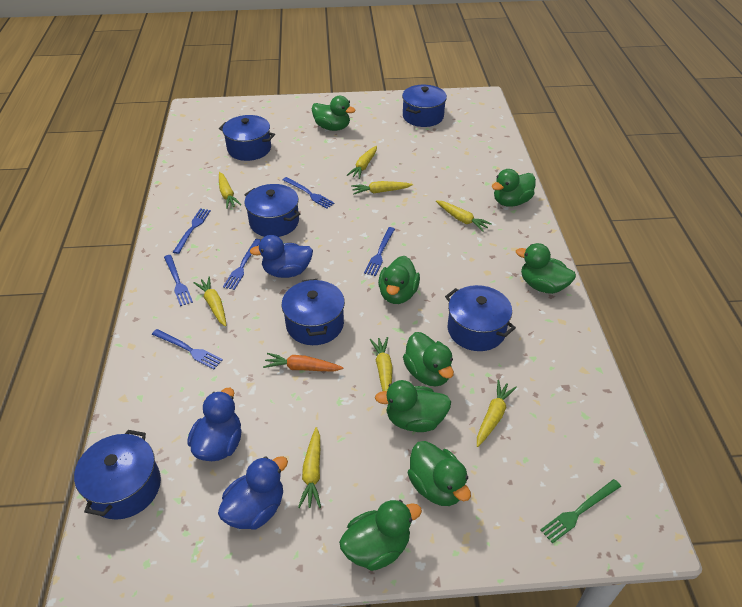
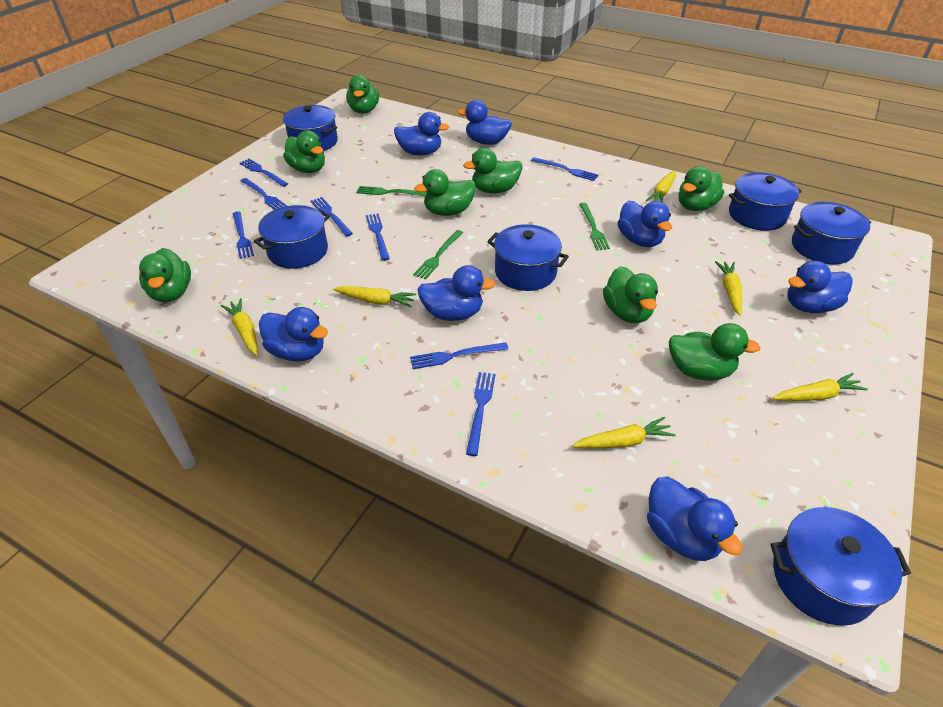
blue duck: [187,388,242,461] [218,456,288,530] [250,235,313,278] = 3 -> [259,307,328,361] [394,112,449,156] [417,265,495,321] [458,100,512,145] [618,200,672,247] [647,477,743,561] [787,261,853,313] = 7
blue fork: [152,329,223,369] [164,255,193,306] [173,208,211,254] [223,239,260,290] [283,177,335,209] [364,227,395,276] = 6 -> [233,211,254,259] [240,159,288,187] [241,178,287,210] [311,197,353,237] [366,213,390,261] [410,343,509,369] [466,372,496,456] [531,157,599,181] = 8
green fork: [540,479,621,544] = 1 -> [356,186,427,196] [413,230,463,279] [579,203,610,250] = 3
orange carrot: [263,353,343,371] = 1 -> none = 0
yellow carrot: [193,277,226,327] [219,172,241,209] [298,427,321,508] [347,146,377,179] [351,181,413,195] [370,337,393,391] [436,200,492,232] [477,380,517,447] = 8 -> [221,298,258,355] [333,286,416,307] [572,417,676,448] [646,171,676,202] [715,261,742,316] [773,373,868,401] = 6

